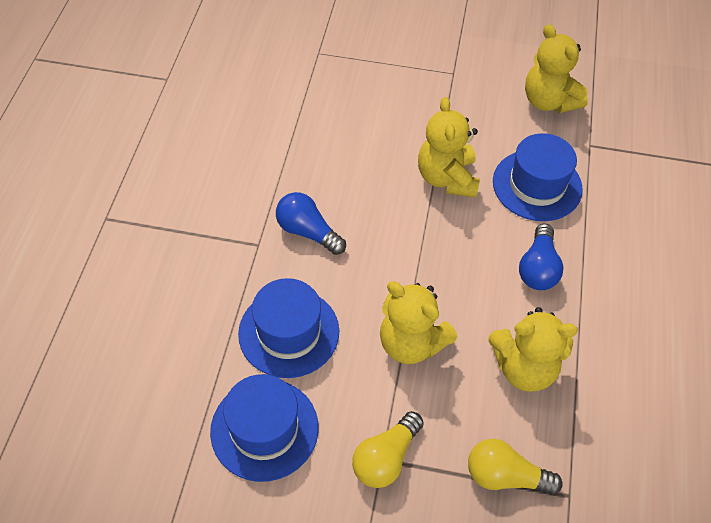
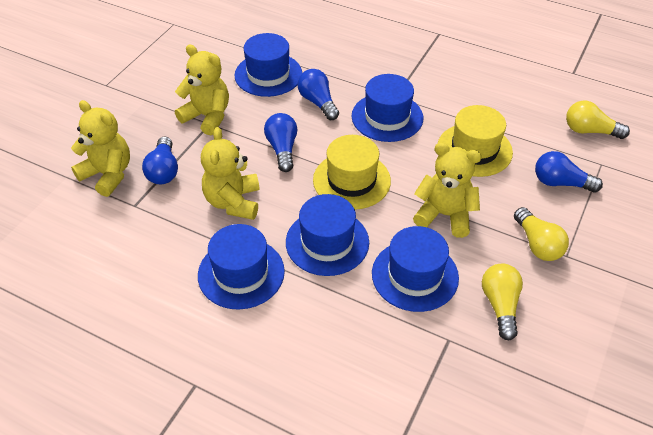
blue hat: [210,374,319,482] [238,278,339,378] [493,133,583,221] = 3 -> [198,224,285,310] [234,33,302,97] [286,194,369,276] [352,74,423,142] [372,226,459,312] = 5
blue light bulb: [276,192,346,255] [519,224,563,290] = 2 -> [142,136,178,184] [264,113,298,172] [297,69,339,120] [535,151,603,193] = 4
yellow hat: none = 0 -> [313,135,391,210] [438,105,513,177] = 2
yellow light bulb: [352,411,424,488] [468,439,563,495] = 2 -> [482,264,523,340] [514,207,569,261] [566,101,630,139] = 3

